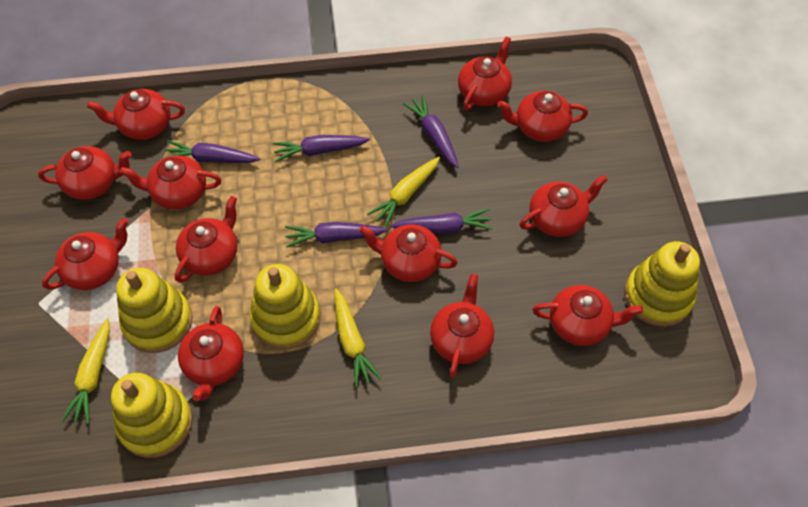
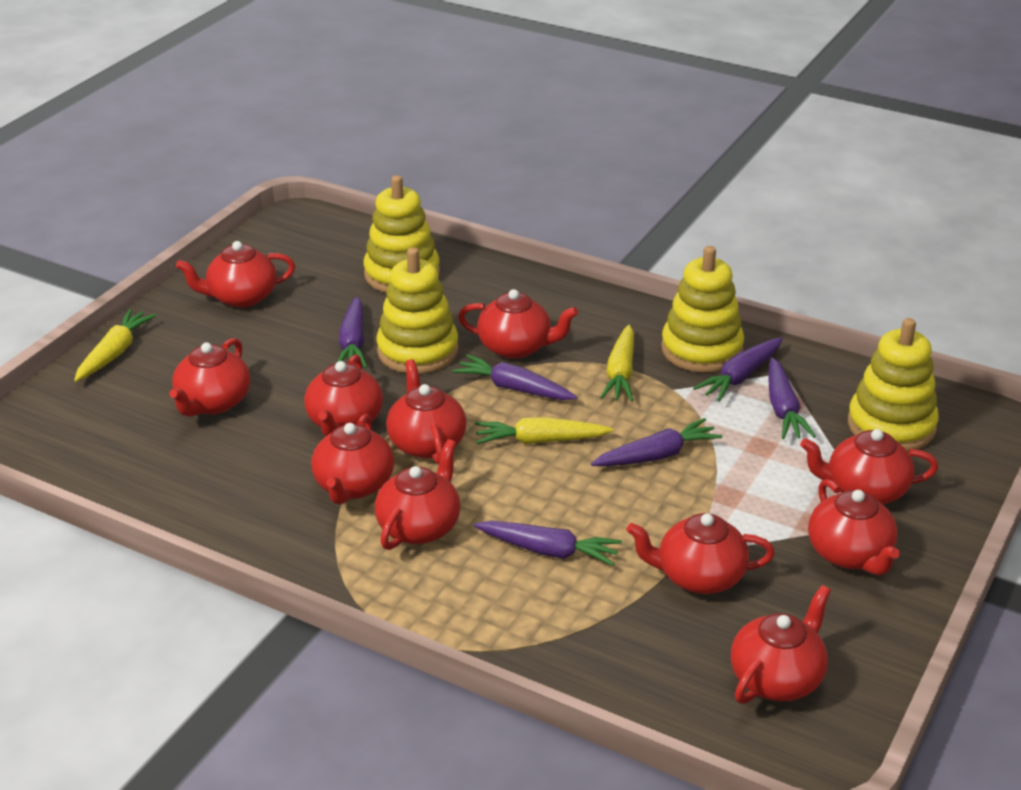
purple carrot: [162,140,260,163] [273,135,370,162] [285,222,388,248] [390,208,493,234] [403,95,459,168] = 5 -> [338,296,367,368] [453,354,577,400] [474,521,622,566] [591,418,722,466] [693,337,783,402] [769,357,816,439] = 6
red teapot: [38,146,132,200] [42,218,128,290] [87,89,185,140] [120,155,221,209] [175,196,238,283] [178,306,244,401] [359,224,458,282] [430,274,494,378] [458,36,512,111] [497,91,588,142] [520,175,608,237] [533,285,643,346] = 12 -> [169,338,250,416] [176,241,295,308] [304,354,383,436] [311,414,394,504] [375,439,460,550] [386,359,466,464] [458,289,578,359] [627,513,775,594] [731,585,831,704] [800,429,938,504] [808,479,900,575] = 11

